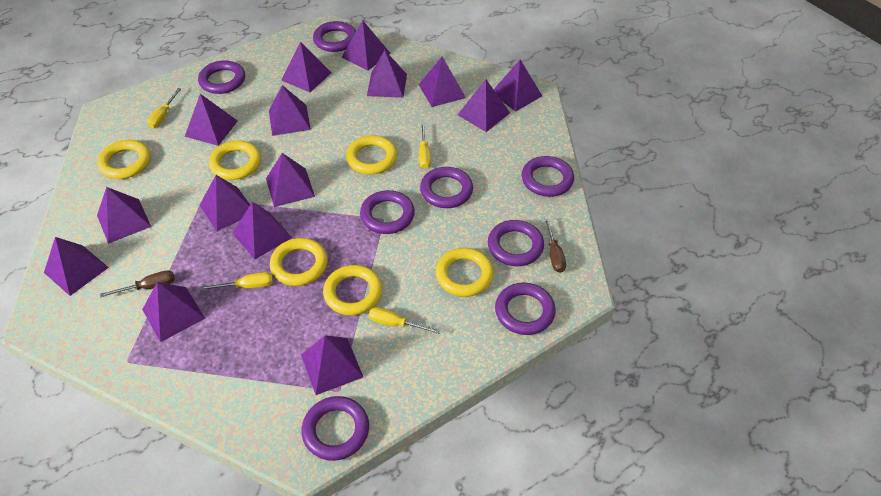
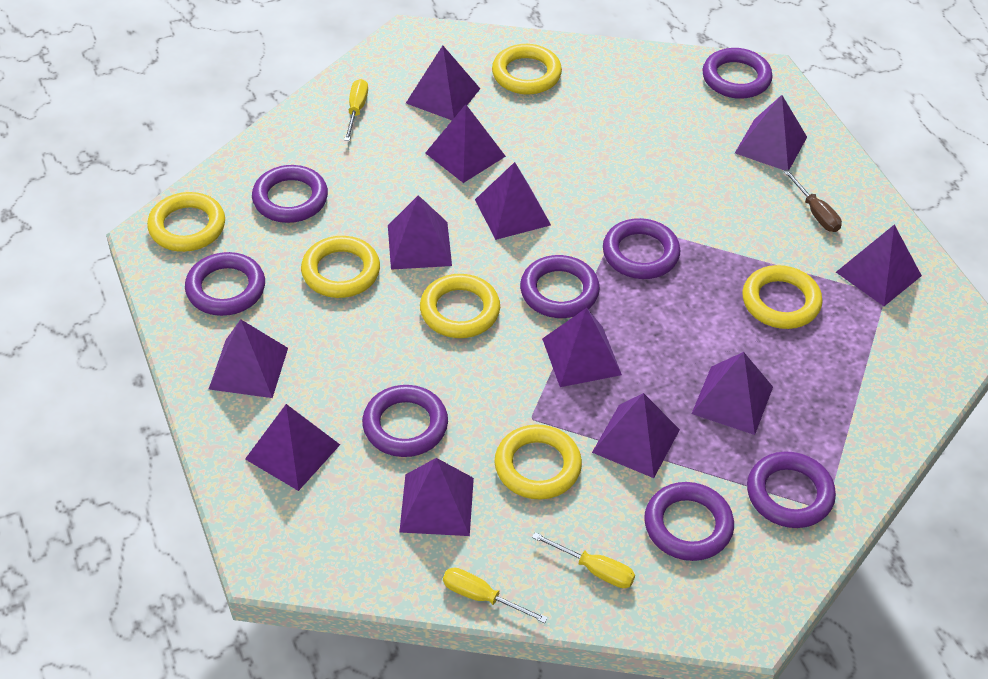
brown screwdriver: [100,270,175,297] [544,217,566,273] = 2 -> [783,169,842,232] = 1
purple pyramid: [44,237,109,296] [97,187,151,244] [142,282,205,342] [185,94,238,146] [200,175,250,231] [233,202,292,259] [266,153,315,207] [269,85,311,136] [281,41,332,92] [301,335,363,395] [342,21,390,71] [367,50,407,98] [419,57,466,107] [458,79,510,132] [494,60,542,112] = 15 -> [209,319,288,398] [245,404,340,491] [388,195,452,270] [399,458,474,536] [406,45,480,120] [425,104,506,183] [475,162,551,240] [542,308,622,387] [592,393,680,478] [692,352,773,435] [735,95,807,170] [836,224,922,306] = 12
yellow screwdriver: [147,88,181,128] [200,272,273,290] [369,307,441,334] [419,123,431,169] = 4 -> [344,79,368,141] [443,567,548,623] [532,532,635,588] = 3

